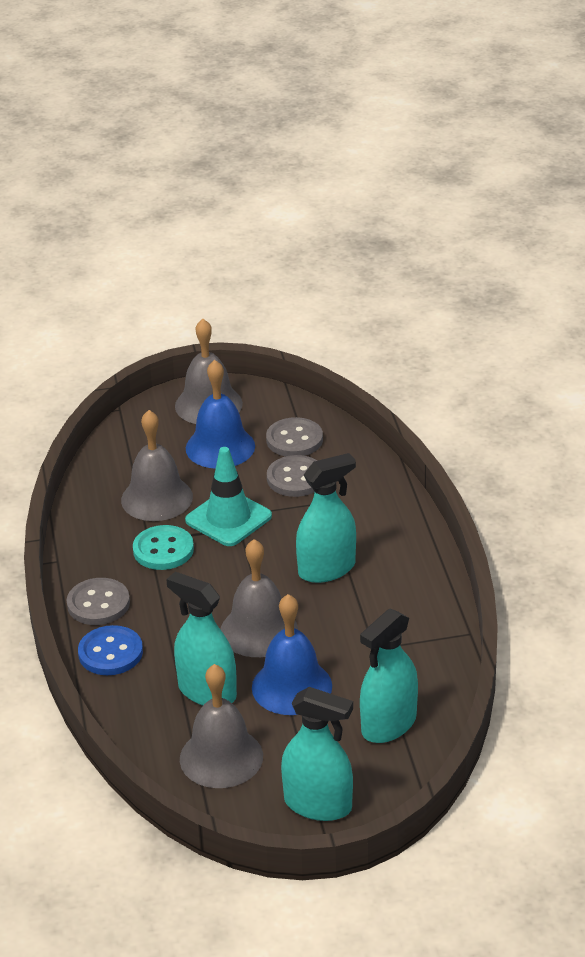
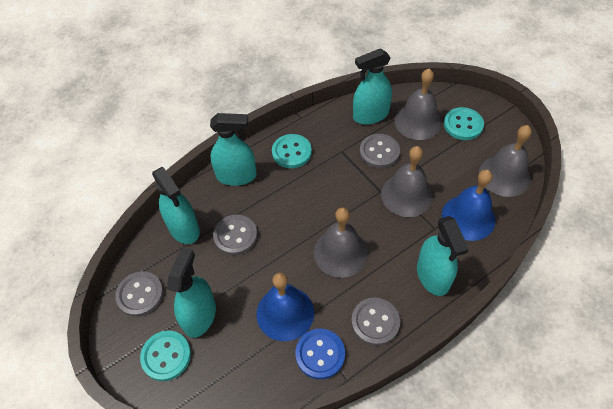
grey button: [67,578,130,625] [266,417,323,457] [267,455,318,497] = 3 -> [115,271,163,317] [213,215,257,255] [351,298,400,346] [360,134,400,168] = 4
turquoise button: [133,525,194,570] = 1 -> [140,331,191,381] [272,134,312,168] [444,107,484,140] = 3
turquoise spray bottle: [166,572,237,705] [281,687,353,821] [296,453,356,583] [360,609,418,743] = 4 -> [152,167,200,244] [167,247,216,338] [210,113,257,186] [353,48,392,125] [417,216,469,296] = 5
turquoise traffic cone: [185,447,272,546] = 1 -> none = 0

